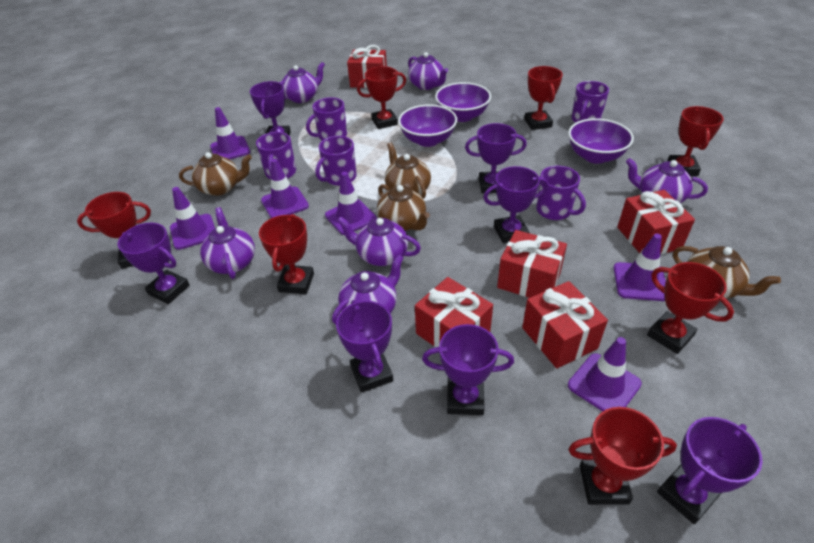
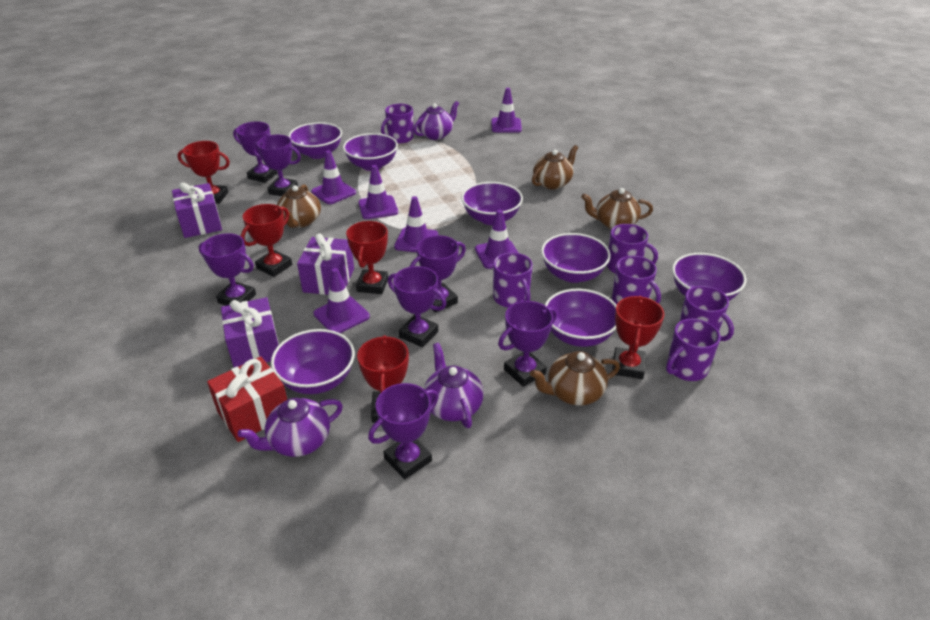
purple bowl: [398,105,457,147] [435,82,491,122] [568,118,634,164] = 3 -> [271,329,355,394] [288,122,342,159] [343,133,398,171] [461,182,523,225] [541,233,611,283] [545,289,617,347] [672,253,746,301] = 7
purple gift: none = 0 -> [172,183,222,238] [221,297,279,367] [297,234,354,295] = 3
purple mug: [256,132,296,179] [306,97,347,141] [315,136,357,186] [536,166,586,220] [572,81,609,123] = 5 -> [381,104,414,143] [493,253,533,308] [607,224,658,273] [612,256,661,305] [666,319,721,381] [680,286,734,341] = 6
purple teapot: [200,207,255,279] [279,62,325,103] [332,255,404,325] [337,217,421,266] [408,52,448,90] [626,158,708,203] = 6 -> [238,398,343,457] [413,101,459,140] [424,343,484,428] = 3
red gift: [347,45,387,88] [415,277,493,347] [497,230,567,298] [522,281,608,368] [617,190,695,254] = 5 -> [207,357,287,442] = 1
red trophy: [77,192,151,269] [259,214,314,294] [357,66,406,129] [524,66,563,130] [568,407,677,505] [647,262,734,354] [667,106,724,176] = 7 -> [177,141,230,204] [241,204,292,277] [346,221,388,294] [357,335,409,423] [612,296,665,379] = 5

